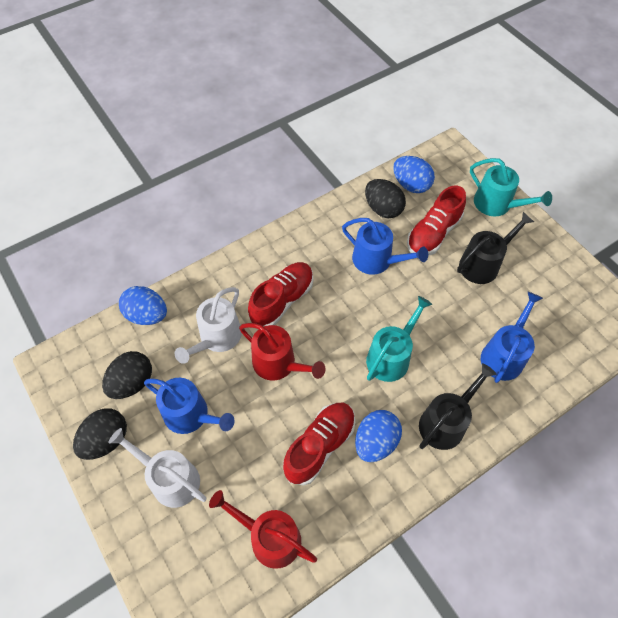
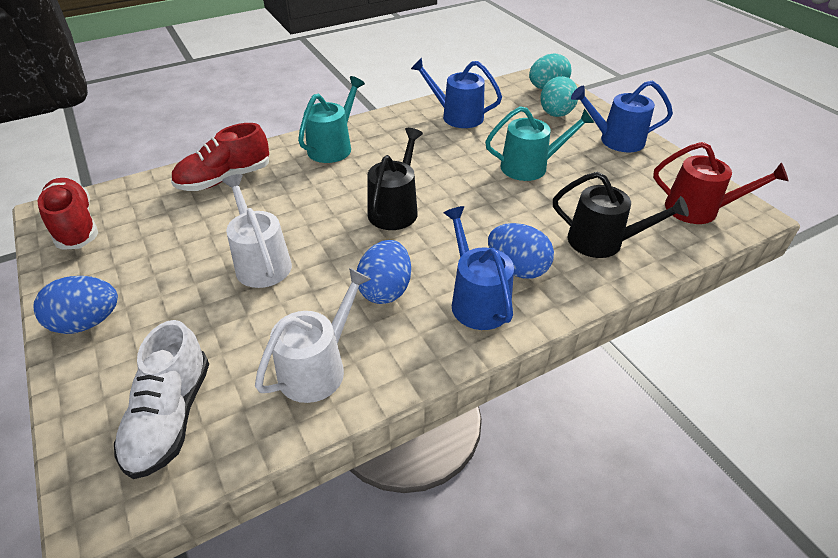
black egg: [73,408,127,460] [102,351,152,399] [365,179,406,218] = 3 -> none = 0
red shoe: [248,262,313,327] [283,403,355,486] [407,186,466,256] = 3 -> [38,178,98,250] [171,123,269,191] = 2
red watering can: [209,490,317,569] [239,323,325,381] = 2 -> [653,142,788,224] = 1
turquoise egg: none = 0 -> [529,53,572,89] [540,76,578,117] = 2
white shoe: none = 0 -> [114,320,209,479] = 1

